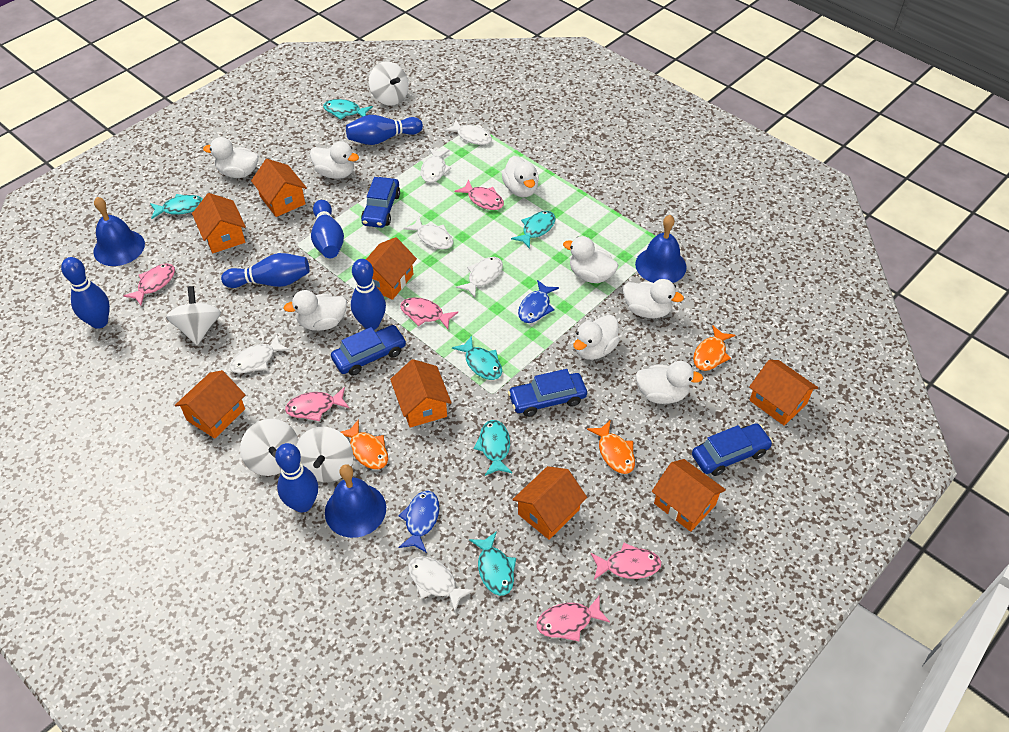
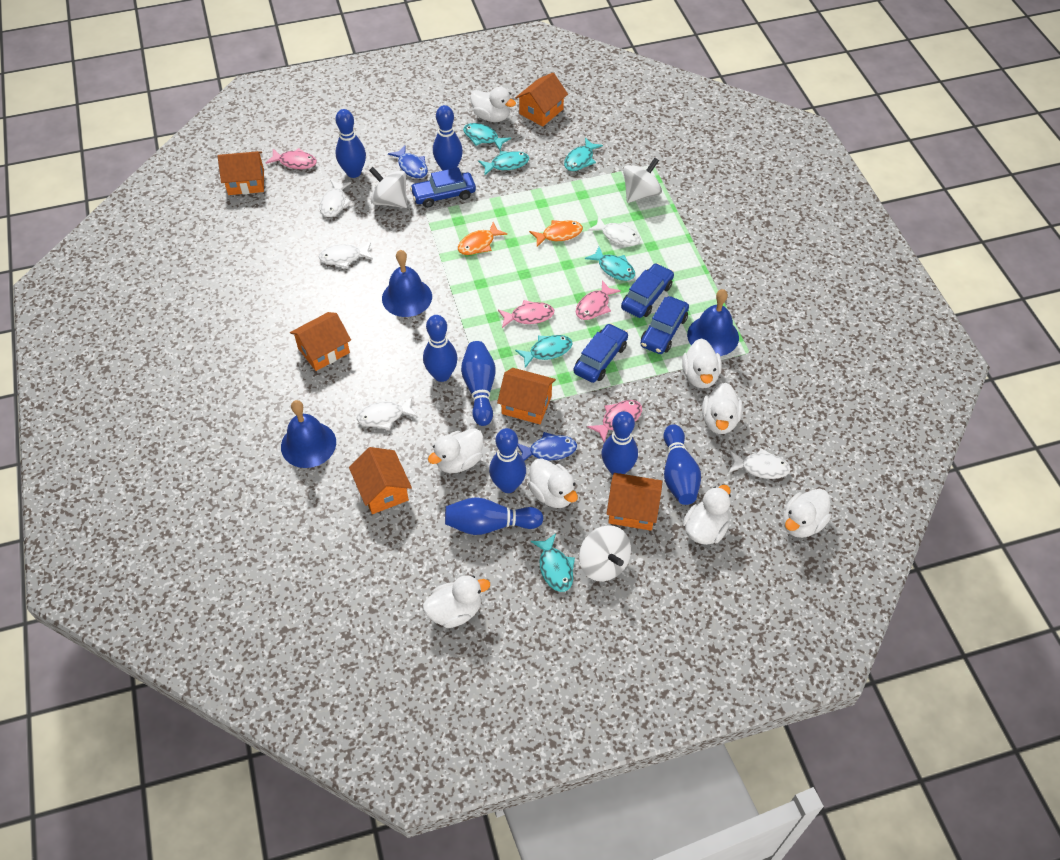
blue bowling pin: [61,257,110,329] [221,253,309,288] [275,443,318,512] [311,200,344,258] [346,115,423,145] [351,259,386,330] = 6 -> [335,109,366,178] [423,315,458,382] [433,105,463,171] [445,497,544,535] [461,341,495,426] [489,428,526,493] [601,411,638,475] [663,424,701,505] = 8
orange fish: [341,419,388,469] [587,420,635,474] [693,325,735,371] = 3 -> [458,222,507,255] [529,220,583,247] = 2
orange house: [175,370,245,439] [192,193,246,253] [251,159,307,217] [366,237,417,300] [390,359,452,428] [512,466,587,540] [652,459,726,532] [749,360,818,426] = 8 -> [218,151,264,195] [290,312,351,371] [349,447,412,514] [497,368,556,424] [515,73,568,127] [606,473,662,531] = 6
pink fish: [123,263,175,305] [285,387,349,421] [400,297,458,329] [455,180,504,210] [537,595,610,641] [590,543,661,580] = 6 -> [266,148,317,169] [498,300,554,328] [576,280,621,320] [587,400,642,442] = 4
white fish: [229,335,290,373] [403,217,453,249] [408,556,474,612] [421,148,452,183] [444,120,492,145] [456,257,503,298] = 6 -> [319,243,373,268] [320,180,351,217] [357,397,418,430] [588,216,640,246] [729,448,791,479] = 5
white spinning top: [166,286,221,345] [240,419,298,476] [296,427,353,482] [369,61,409,106] = 4 -> [369,167,407,208] [579,525,631,581] [623,158,662,203] = 3

